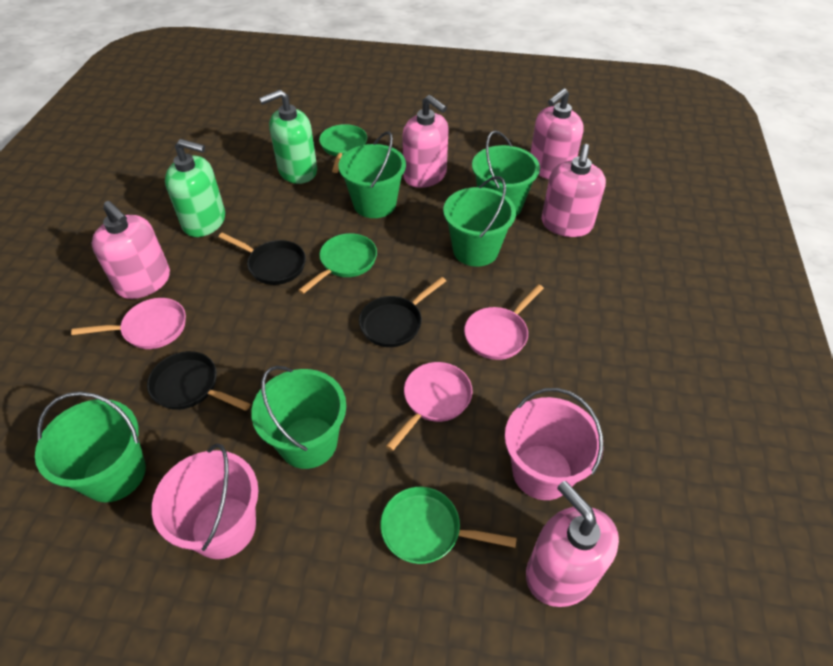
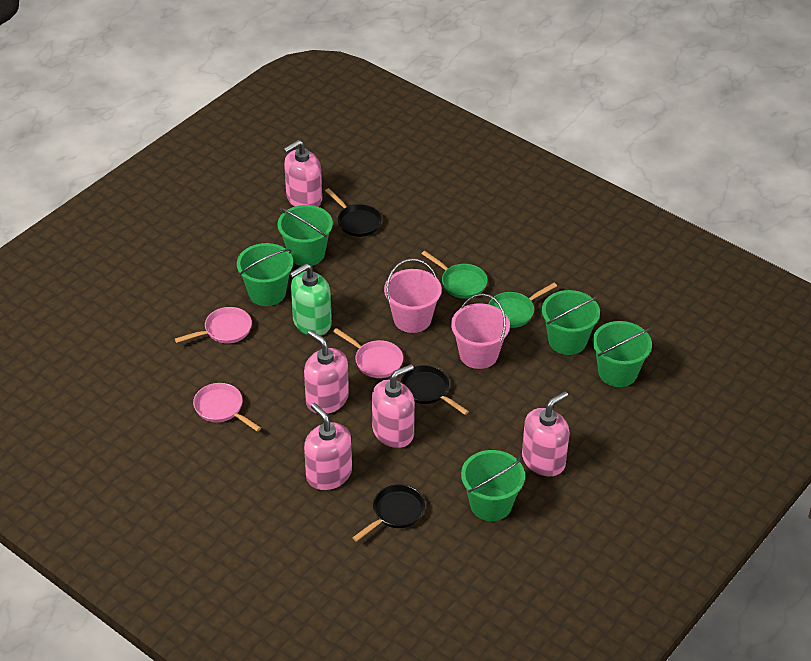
green pan: [298,233,377,294] [319,124,367,173] [380,487,517,564] = 3 -> [422,251,488,299] [489,283,557,328] = 2
green soap dispenser: [165,139,225,237] [259,90,317,184] = 2 -> [290,263,332,336] = 1

